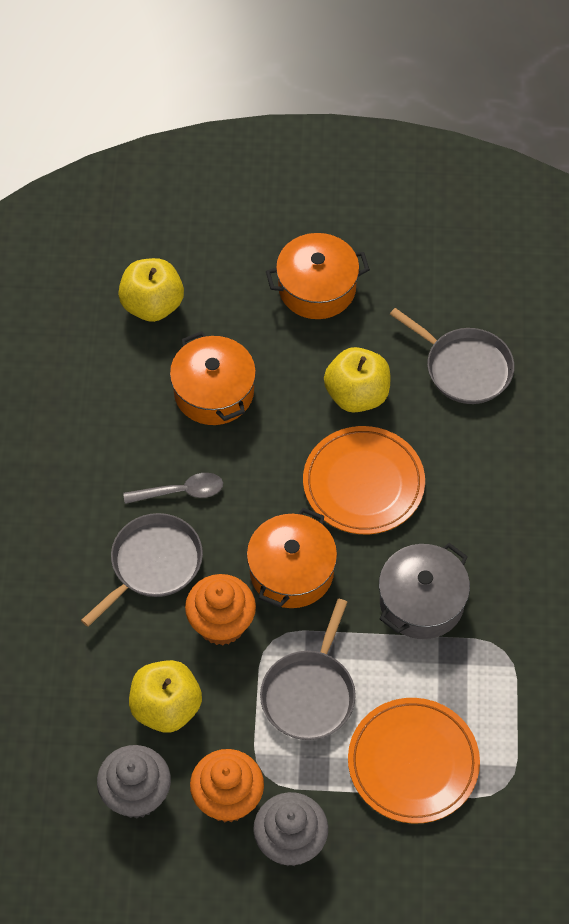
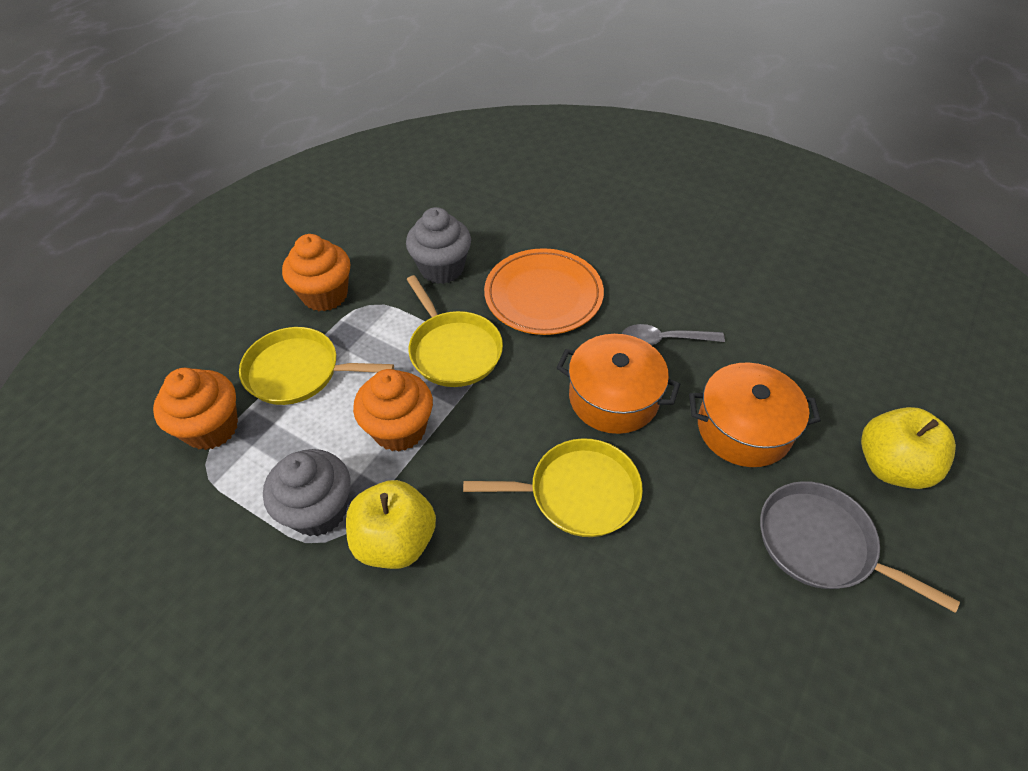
grey pan: [81,513,203,627] [260,599,356,740] [390,308,514,404] = 3 -> [760,481,960,613] = 1
grey pot: [379,543,470,639] = 1 -> none = 0
orange cupcake: [185,574,256,645] [190,749,264,822] = 2 -> [153,368,238,450] [282,234,350,311] [353,369,433,452] = 3
orange plate: [303,426,425,534] [348,698,480,824] = 2 -> [484,248,604,335] = 1
orange pot: [170,331,256,425] [247,508,337,608] [266,233,370,319] = 3 -> [557,334,680,434] [689,362,821,467] = 2
yellow apple: [118,258,184,322] [129,660,202,733] [324,347,390,413] = 3 -> [346,480,436,569] [861,407,956,489] = 2
yellow pan: none = 0 -> [239,327,394,405] [406,275,503,387] [463,438,643,537] = 3

